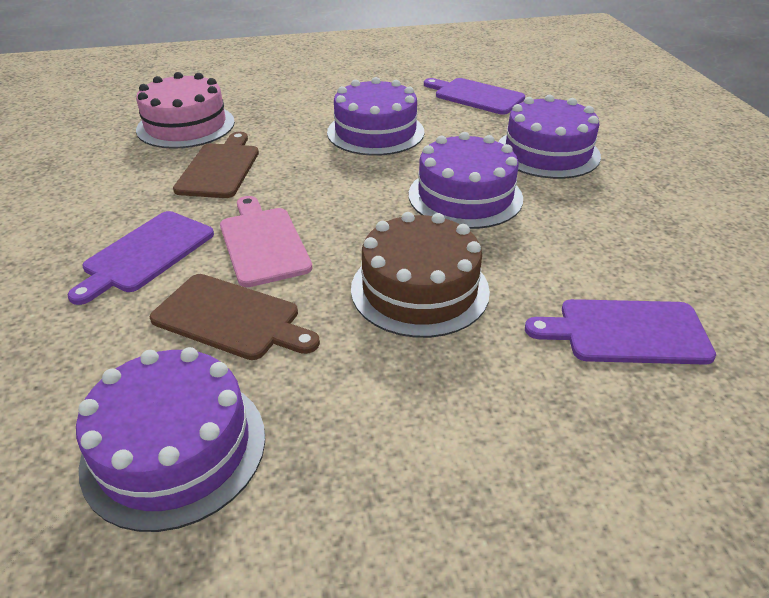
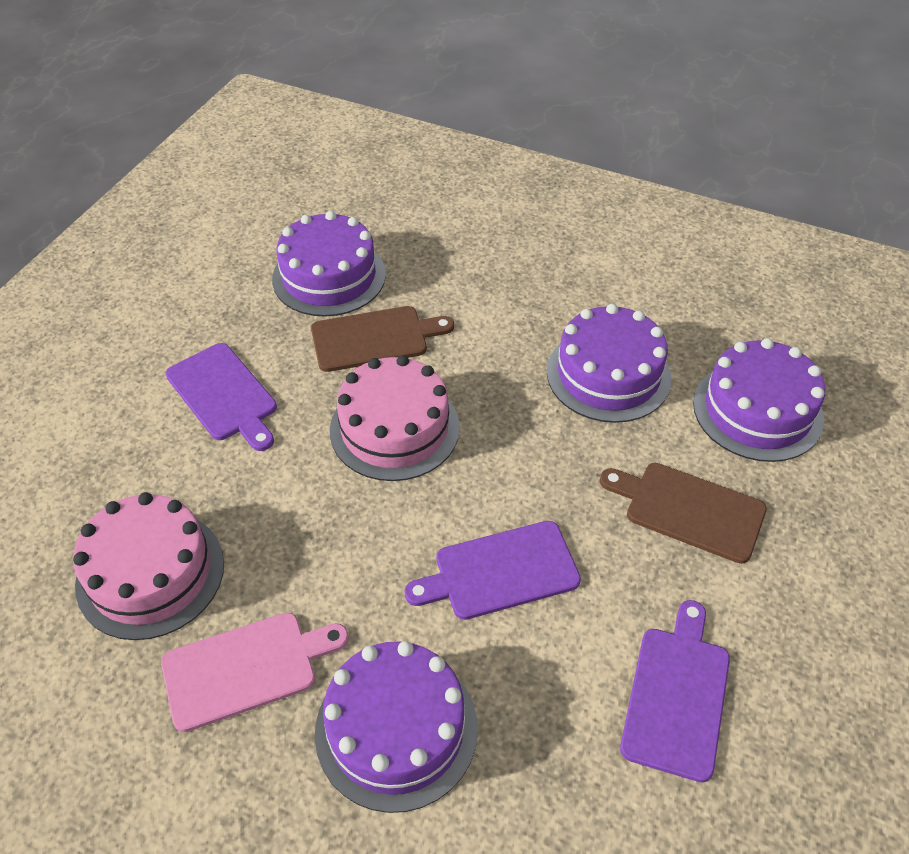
brown cake: [351,212,490,338] = 1 -> none = 0
pink cake: [136,72,235,149] = 1 -> [73,492,224,640] [330,355,460,481] = 2

